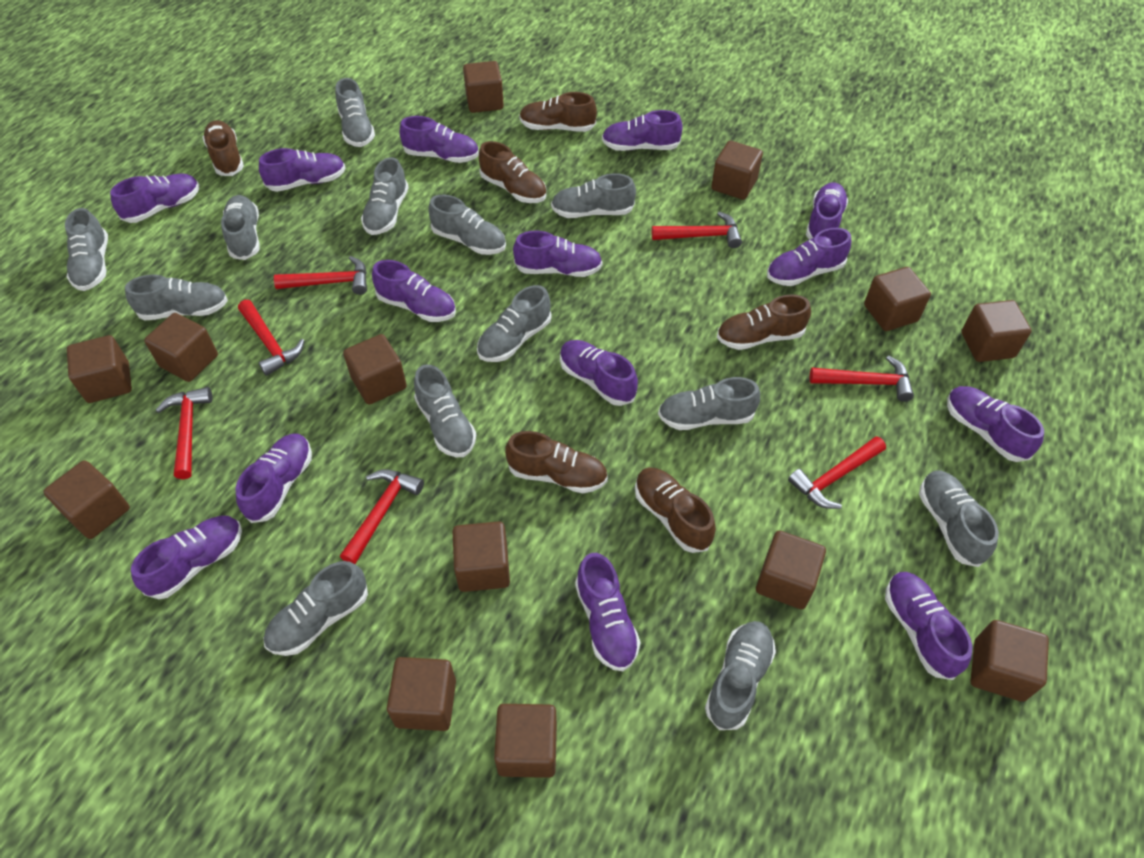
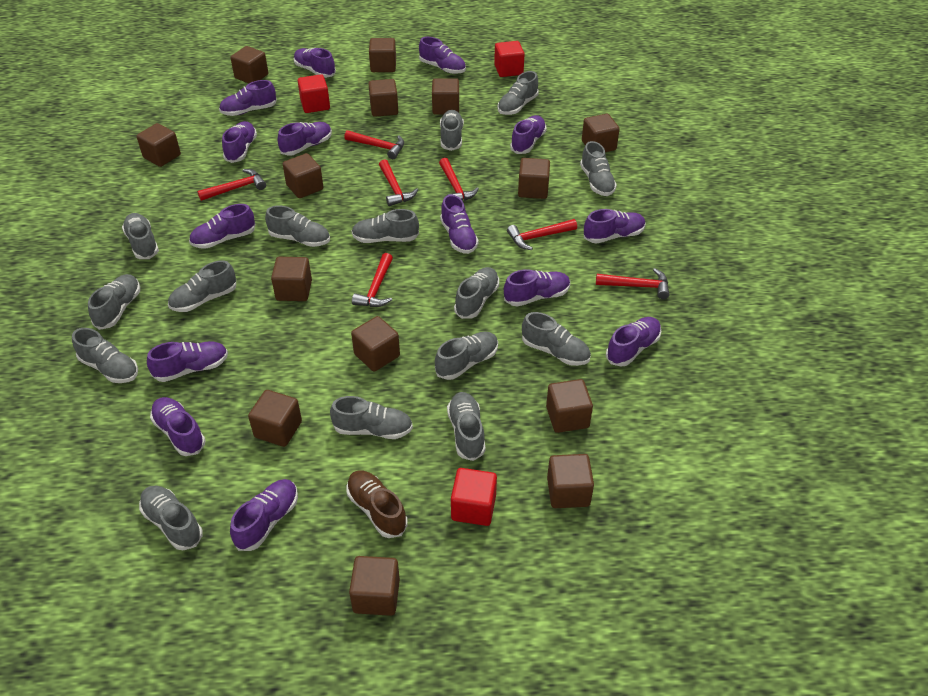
brown cube: [43,460,130,539] [67,335,132,403] [144,313,218,382] [343,334,407,405] [387,657,456,731] [453,521,510,592] [463,61,504,113] [494,704,557,778] [711,141,763,200] [756,531,826,609] [864,267,931,331] [961,300,1032,362] [970,620,1049,702] = 13 -> [137,123,181,167] [230,46,268,83] [248,390,302,447] [271,257,312,301] [283,153,323,198] [349,556,400,616] [351,316,400,372] [368,79,398,117] [369,38,396,72] [432,78,459,115] [518,158,550,199] [546,379,593,433] [547,454,594,508] [582,114,620,152] = 14
brown shoe: [203,120,244,176] [479,141,546,203] [505,431,608,493] [519,92,597,132] [635,467,716,553] [717,295,811,350] = 6 -> [347,470,407,538] = 1
grey shoe: [65,208,108,291] [125,274,228,320] [221,195,260,260] [264,561,368,656] [335,78,375,147] [361,157,409,235] [414,364,476,457] [428,194,506,255] [477,285,552,362] [551,173,636,218] [658,377,760,430] [705,621,776,730] [919,470,999,567] = 13 -> [72,328,138,383] [88,274,140,330] [122,213,159,259] [139,486,203,550] [168,260,236,312] [265,205,330,247] [330,396,413,439] [352,209,419,243] [435,332,498,380] [440,110,464,151] [447,392,486,461] [454,267,499,319] [498,71,539,115] [522,312,591,366] [580,141,617,196] = 15
red cube: none = 0 -> [298,74,330,113] [451,468,497,526] [494,41,525,77] = 3

